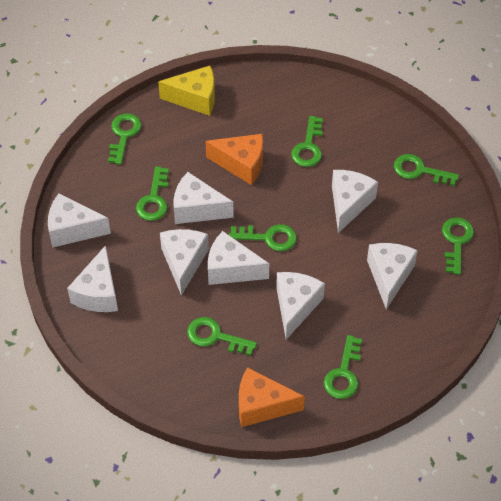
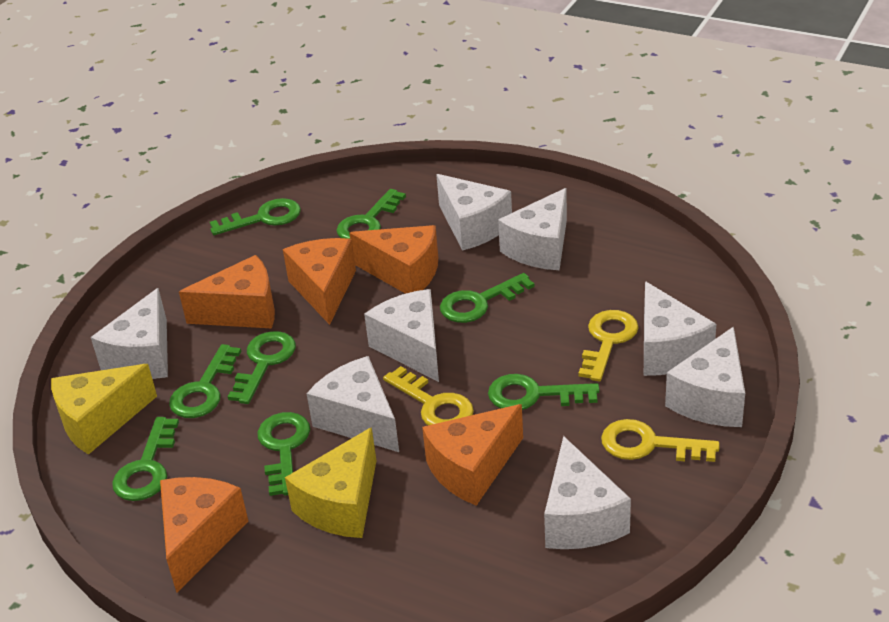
orange cheese: [206,134,263,185] [239,367,305,427] = 2 -> [160,477,248,593] [179,255,275,329] [283,238,356,325] [349,225,438,294] [422,404,523,506] = 5
yellow cheese: [158,66,215,116] = 1 -> [51,364,157,455] [285,427,376,538] = 2
yellow key: none = 0 -> [383,366,474,425] [578,310,639,382] [601,419,720,462] = 3

